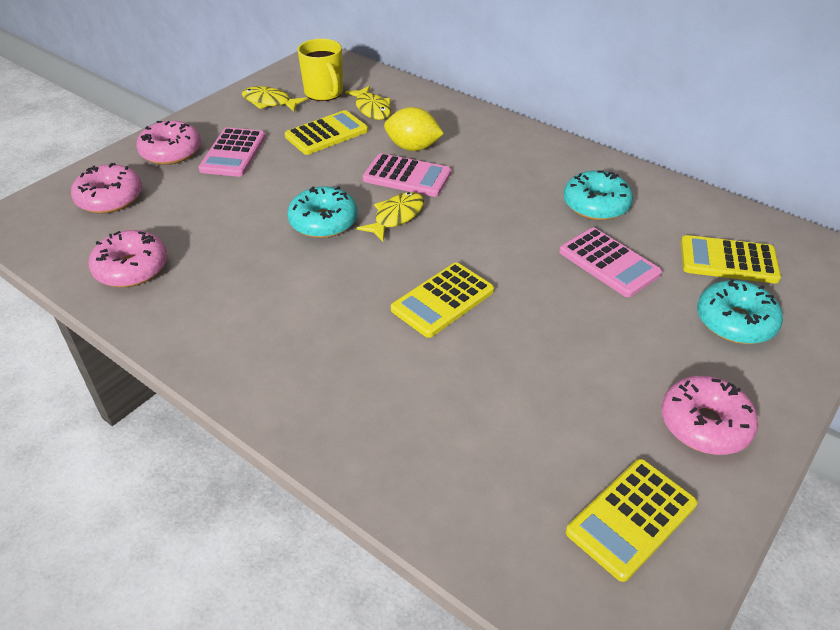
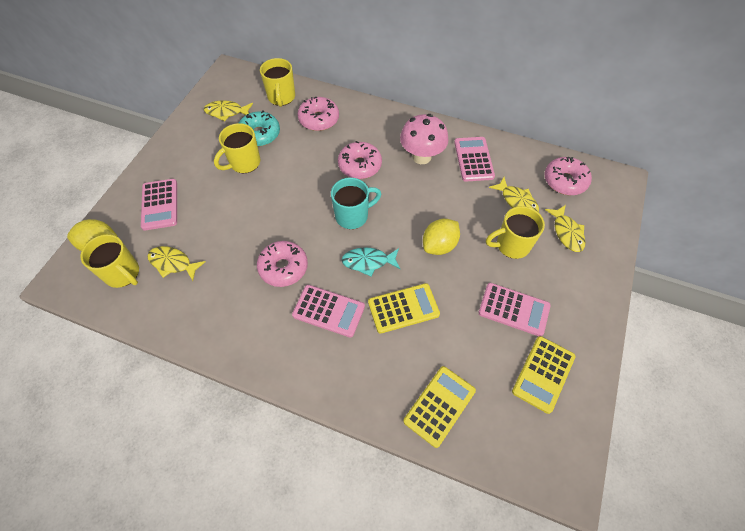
pink calculator: [198,128,266,177] [362,153,451,197] [559,228,662,297] = 3 -> [141,179,177,231] [292,285,365,337] [454,137,495,181] [478,283,551,336] = 4
pink mushroom: none = 0 -> [400,114,449,164] = 1
turquoise donut: [287,186,358,238] [564,171,633,220] [697,279,783,344] = 3 -> [239,111,280,147] = 1
turquoise fish: none = 0 -> [342,247,400,277] = 1
turquoise mug: none = 0 -> [331,178,381,229] = 1
yellow calculator: [285,110,368,155] [391,262,494,338] [566,459,697,582] [681,235,781,283] = 4 -> [368,283,440,334] [403,366,476,448] [512,336,576,414] = 3
yellow fish: [242,86,307,112] [345,86,391,120] [357,192,424,241] = 3 -> [147,246,205,281] [204,100,253,121] [489,177,539,213] [545,205,585,252] = 4
yellow lemon: [384,107,444,151] = 1 -> [67,219,118,251] [423,219,460,255] = 2
yellow mug: [298,39,343,101] = 1 -> [80,234,139,288] [214,123,260,173] [260,58,295,107] [486,206,545,259] = 4

